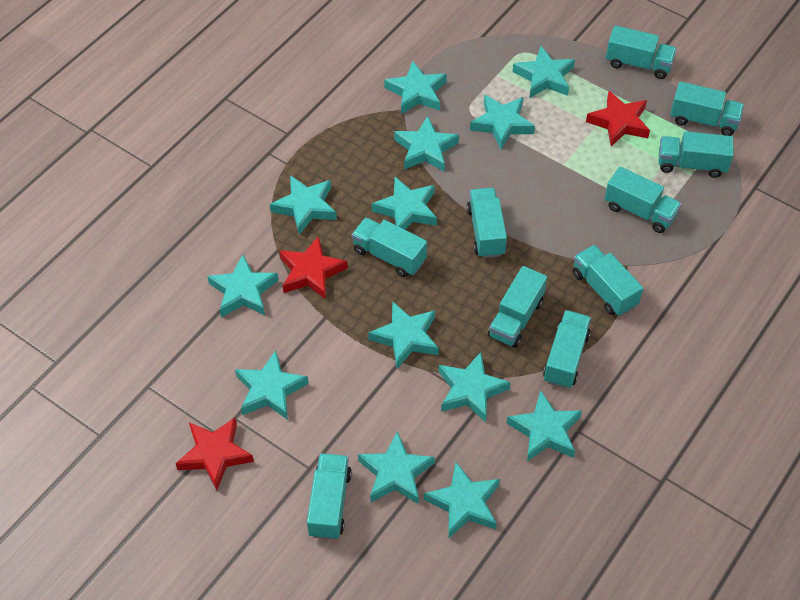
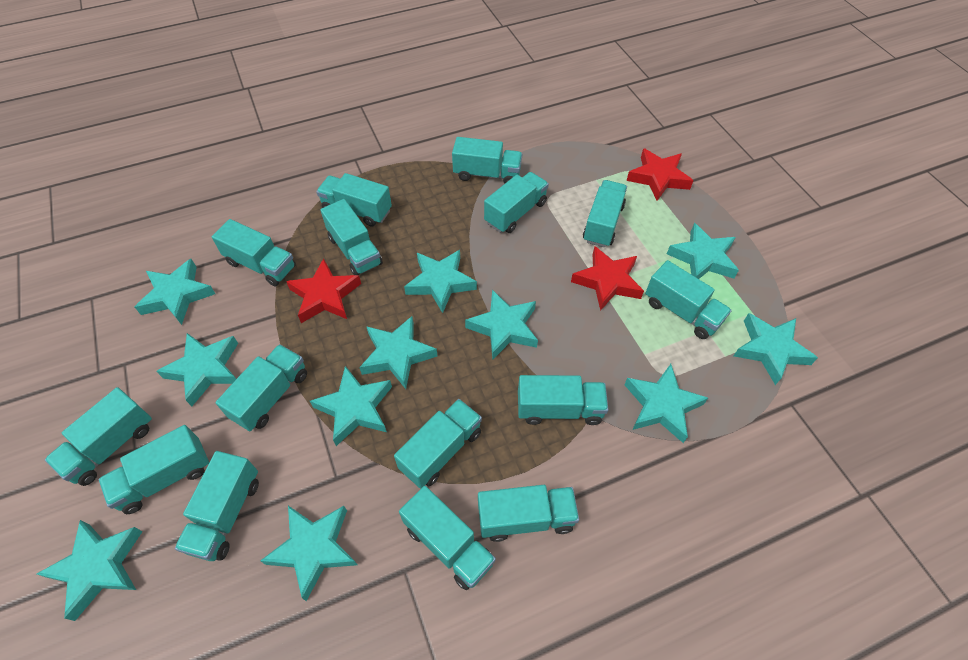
turquoise star: [207,254,279,317] [235,350,309,420] [270,175,337,235] [358,431,435,504] [368,301,439,369] [372,177,437,230] [384,61,447,114] [394,116,459,171] [424,462,500,539] [439,352,511,422] [470,95,535,149] [507,391,582,461] [512,46,575,98] = 13 -> [37,520,143,621] [135,259,215,325] [156,333,238,407] [260,506,357,601] [310,366,392,446] [359,316,437,389] [404,250,477,313] [465,290,538,359] [624,364,708,443] [667,223,739,279] [734,313,818,385] = 11
turquoise truck: [307,453,352,540] [352,217,427,277] [467,188,507,258] [488,266,547,348] [543,310,591,389] [572,245,643,316] [604,166,681,233] [606,25,677,79] [659,131,733,178] [670,81,744,136] = 10 -> [45,387,152,486] [99,425,209,514] [175,451,259,561] [212,219,296,286] [215,344,307,431] [316,173,392,227] [320,199,383,275] [394,399,482,489] [399,486,496,590] [452,137,522,184] [478,485,579,542] [484,172,549,233] [518,375,608,425] [583,180,627,247] [645,260,732,339] = 15

